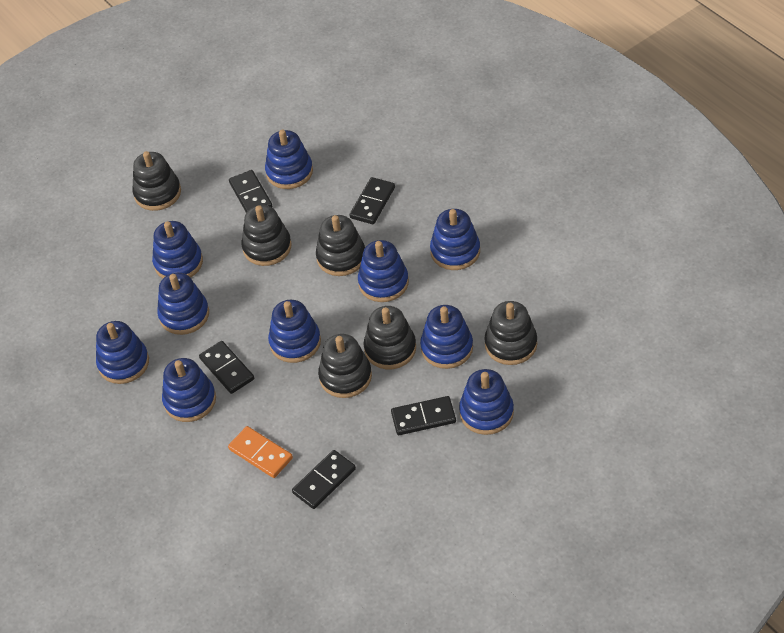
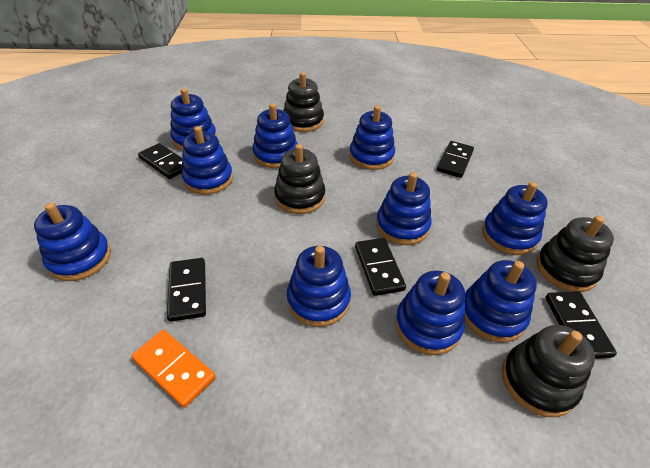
black stacking toy: [132,151,181,211] [241,205,291,266] [316,215,365,276] [318,334,372,398] [363,306,416,369] [484,301,537,365] = 6 -> [274,144,325,214] [283,72,324,132] [502,325,595,417] [536,216,614,292] = 4

